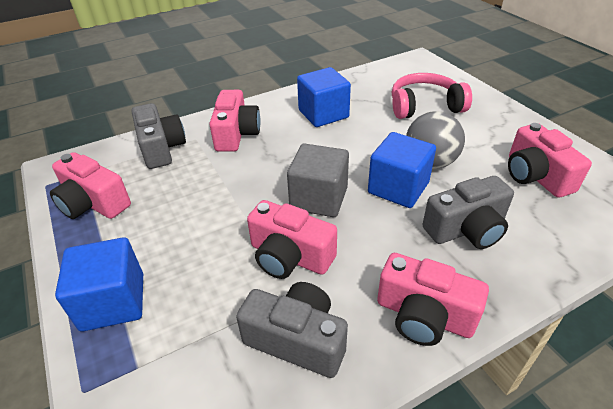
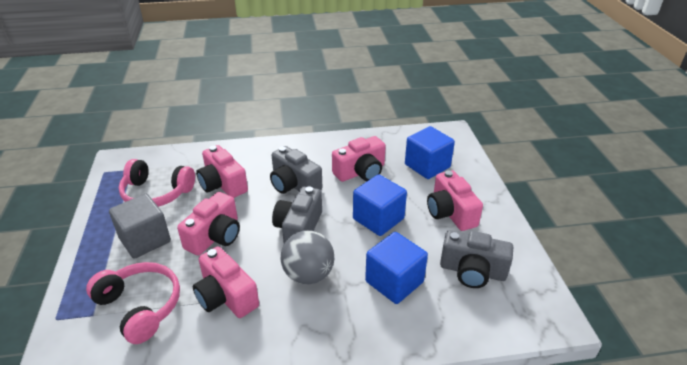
pink headphones: [392,73,472,119] = 1 -> [86,262,180,344] [119,159,195,207] = 2

